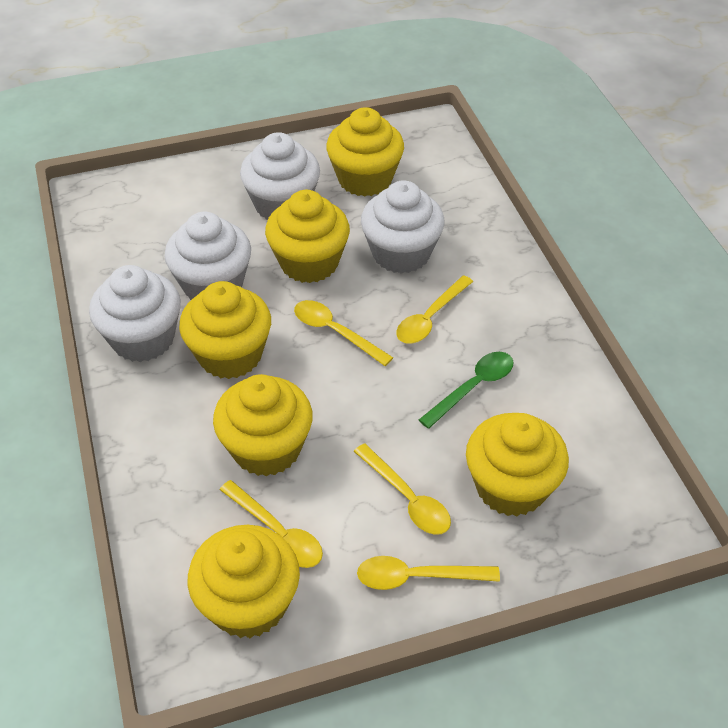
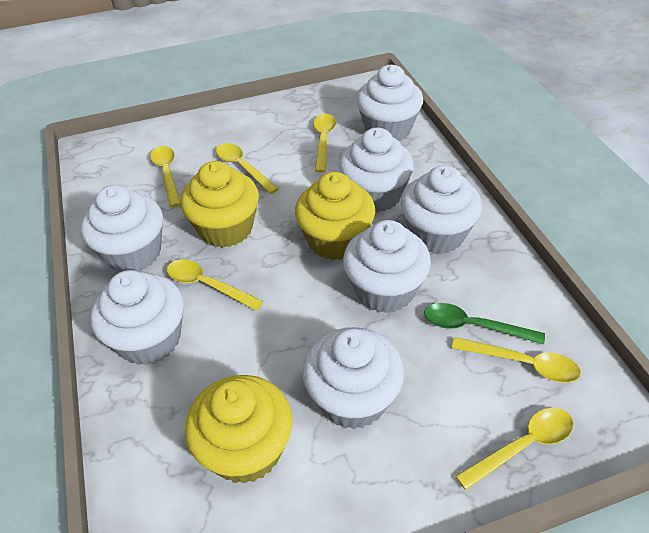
white cupcake: [89,265,181,362] [164,212,251,300] [240,132,320,220] [361,180,445,274] = 4 -> [81,185,163,272] [90,270,184,365] [303,327,404,429] [339,128,414,212] [343,220,431,313] [356,65,423,141] [401,165,482,254] = 7
yellow cupcake: [179,281,271,379] [188,525,300,638] [213,374,313,476] [265,190,350,283] [326,107,404,197] [466,413,569,516] = 6 -> [180,161,259,248] [185,375,292,484] [295,172,375,260] = 3
yellow spoon: [219,480,323,568] [294,300,393,366] [354,443,451,535] [357,556,500,590] [396,275,473,344] = 5 -> [150,146,181,207] [167,259,264,311] [216,143,279,194] [313,114,336,173] [452,337,581,383] [456,408,574,490] = 6

